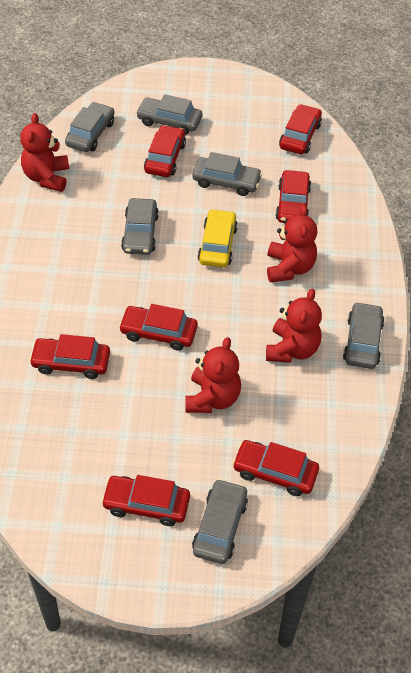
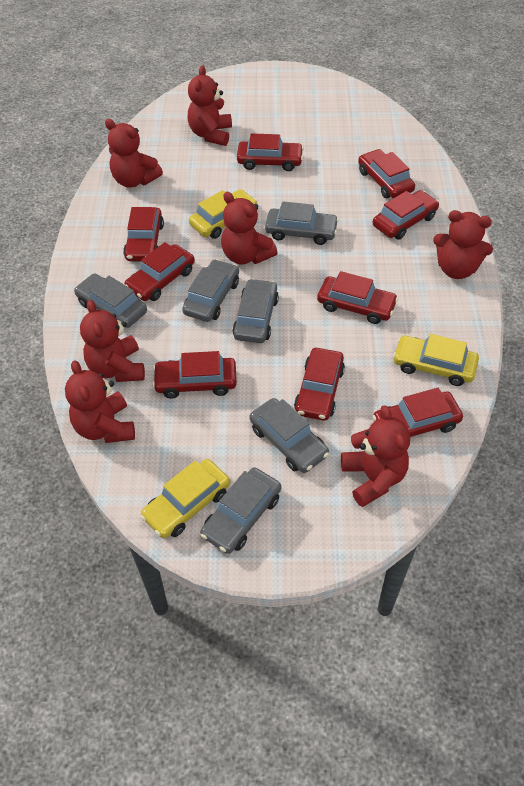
red car: [29,334,110,379] [101,475,190,526] [119,304,198,351] [144,125,186,177] [233,440,319,496] [275,170,311,223] [279,104,322,154] = 7 -> [123,207,164,261] [124,242,195,301] [152,351,237,399] [237,133,304,171] [294,348,345,421] [317,271,398,324] [358,149,415,198] [372,190,439,240] [373,388,463,437] = 9
red teddy bear: [20,113,69,192] [185,337,241,413] [266,289,322,363] [267,205,317,283] = 4 -> [65,360,135,443] [80,300,145,382] [105,119,163,188] [187,66,232,146] [221,192,278,264] [341,405,410,507] [433,210,493,279] = 7
yellow car: [198,209,238,268] = 1 -> [140,459,230,538] [189,189,257,239] [393,334,479,386] = 3

